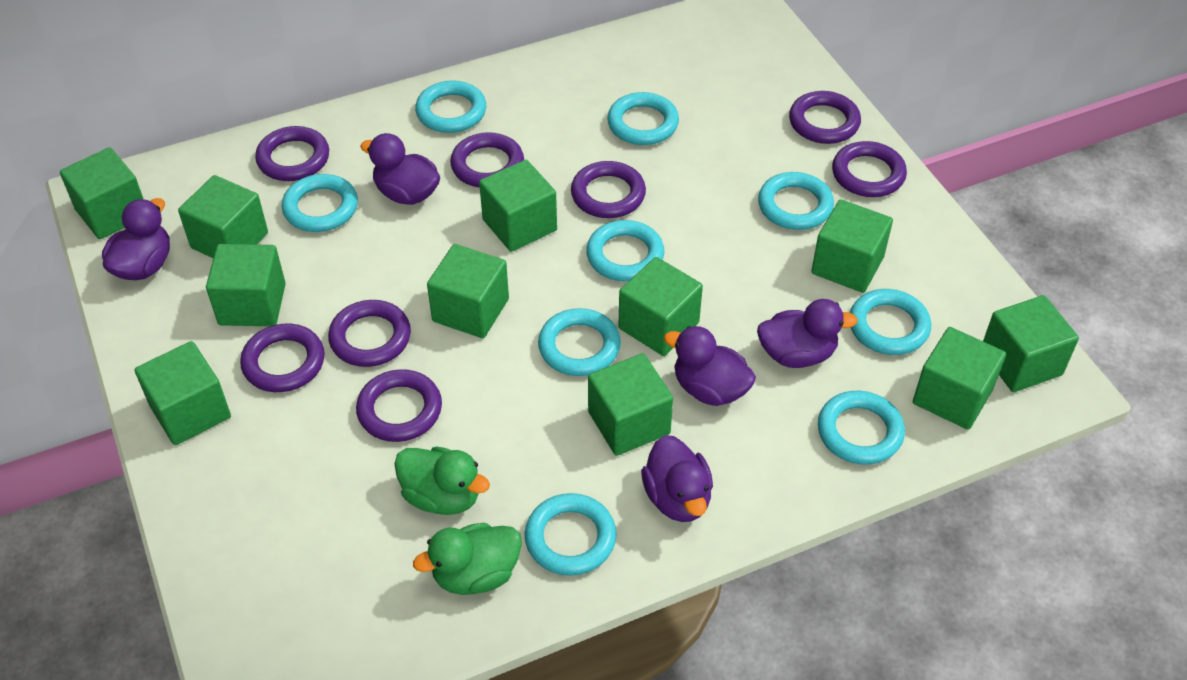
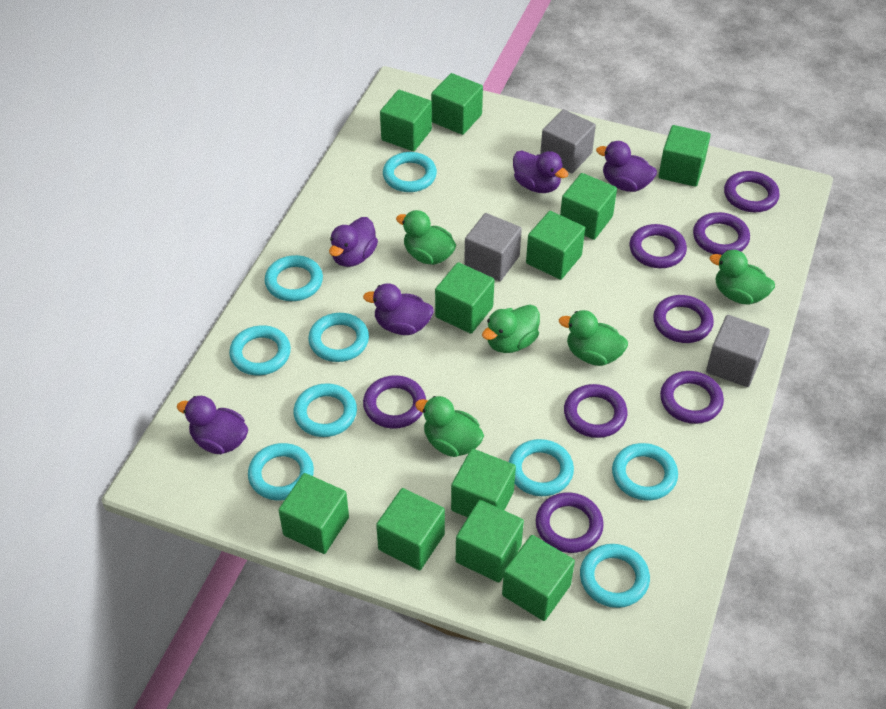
green duck: [394,446,490,515] [413,523,522,595] = 2 -> [396,210,456,265] [415,396,484,457] [482,305,540,353] [559,310,628,366] [710,250,775,305] = 5
grey cube: none = 0 -> [464,213,522,281] [540,109,596,173] [706,315,770,387] = 3

